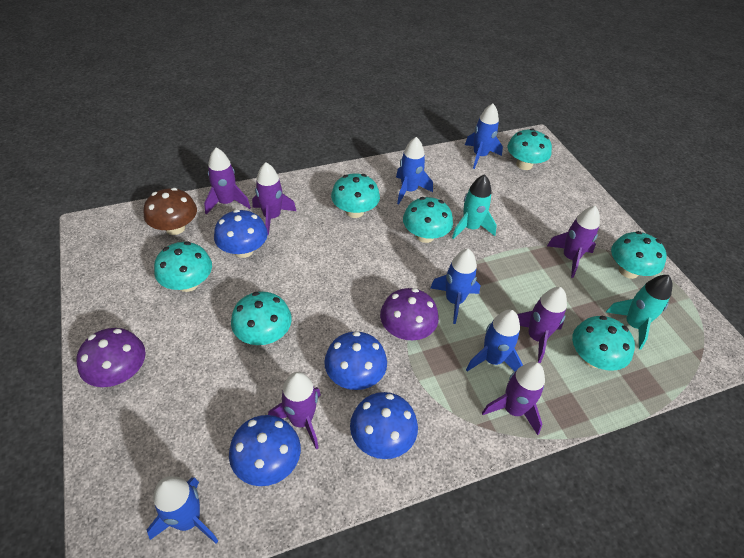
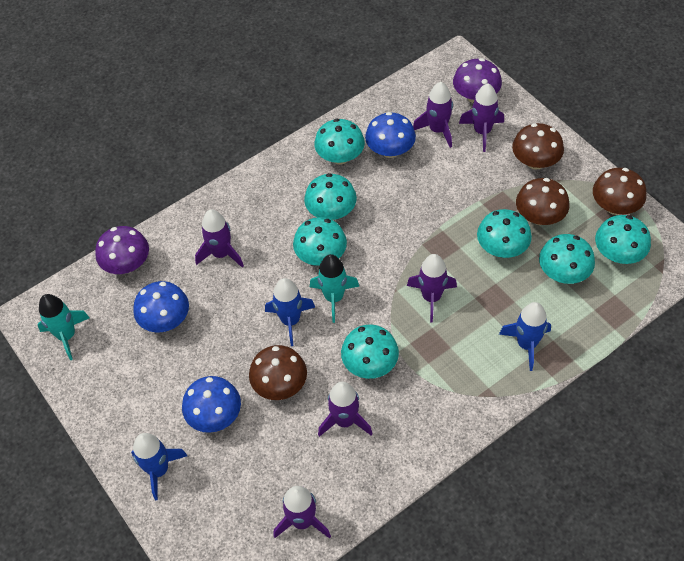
blue mushroom: [214,209,268,258] [229,415,301,486] [324,331,387,390] [350,392,418,459] = 4 -> [133,281,189,332] [182,376,241,433] [365,112,416,158] = 3
blue rocket: [147,476,218,544] [396,137,433,205] [430,249,480,324] [465,103,503,169] [466,310,523,372] = 5 -> [131,433,187,500] [265,278,315,346] [499,302,551,371] = 3
brown mushroom: [144,188,197,235] = 1 -> [249,345,307,400] [512,123,564,170] [516,178,569,225] [593,168,647,215] = 4

